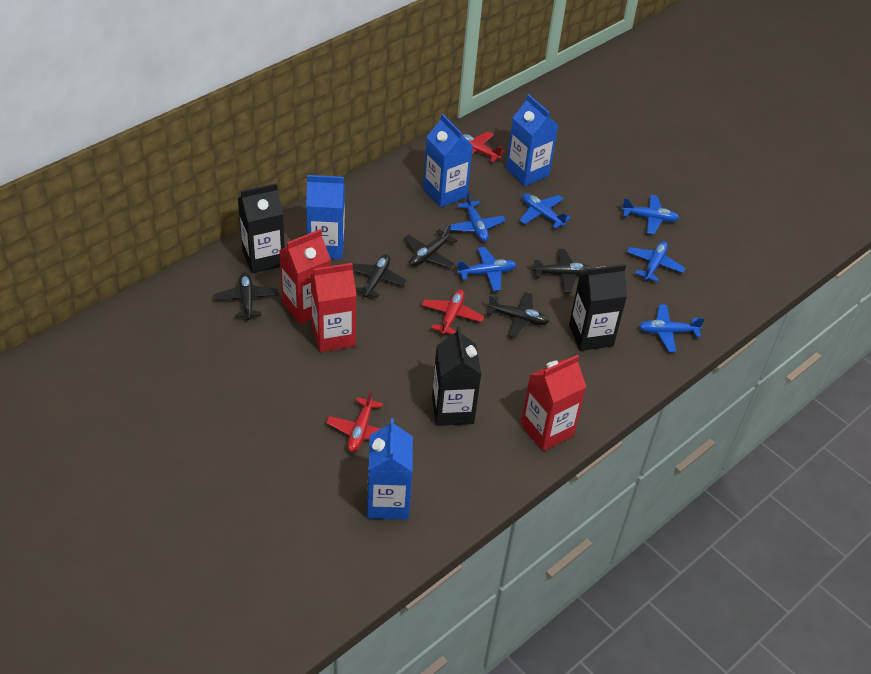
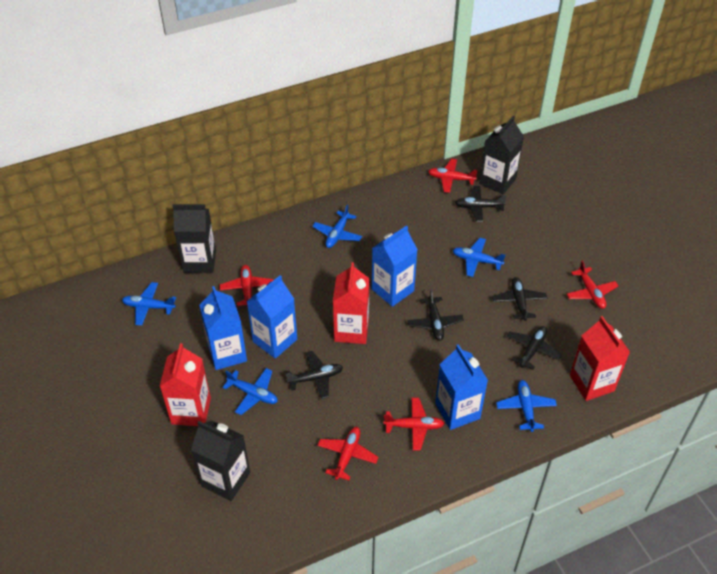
blue plane: [450,192,506,242] [457,247,517,291] [519,193,571,229] [622,195,679,234] [627,241,685,282] [639,304,704,352] = 6 -> [122,282,176,326] [223,368,278,415] [312,204,362,248] [453,238,506,277] [496,380,557,432] = 5
red plane: [326,389,383,452] [422,289,484,335] [462,131,505,162] = 3 -> [220,265,274,307] [317,427,379,480] [383,398,445,451] [428,159,478,193] [567,260,618,309] = 5

